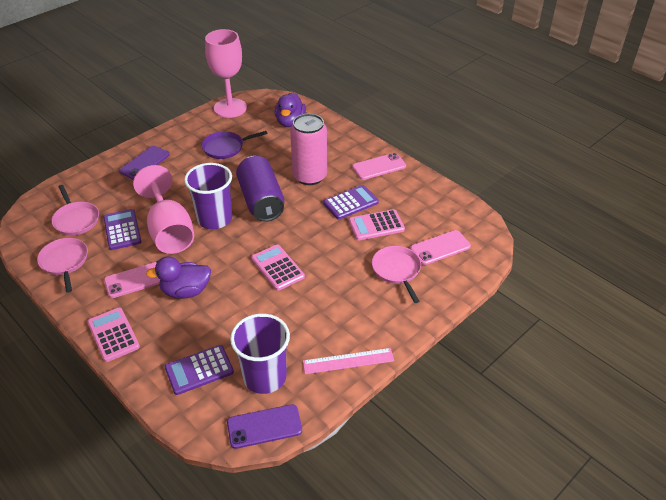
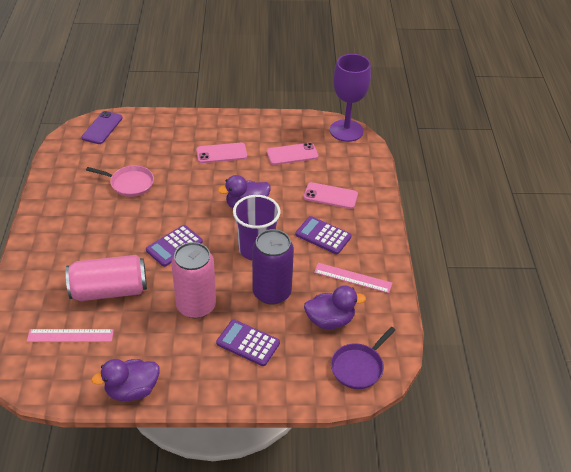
pink calculator: [87,307,140,362] [251,244,305,291] [349,209,405,240] = 3 -> none = 0
pink can: [290,113,327,185] = 1 -> [66,255,147,301] [171,242,216,318] = 2
pink goblet: [133,165,194,254] [205,29,247,118] = 2 -> none = 0
pink pan: [37,238,88,293] [51,185,99,235] [372,246,421,303] = 3 -> [86,166,154,197] = 1
pink ruler: [303,348,394,374] = 1 -> [27,329,114,342] [314,263,392,293] = 2
purple cup: [184,163,232,229] [230,314,290,394] = 2 -> [233,195,280,260] = 1
purple duck: [146,257,211,299] [275,93,306,127] = 2 -> [91,359,160,401] [218,175,271,208] [304,285,366,329] = 3
purple goblet: none = 0 -> [330,54,371,142] = 1
purple phone: [119,146,170,180] [227,404,302,449] = 2 -> [81,111,123,144] = 1

